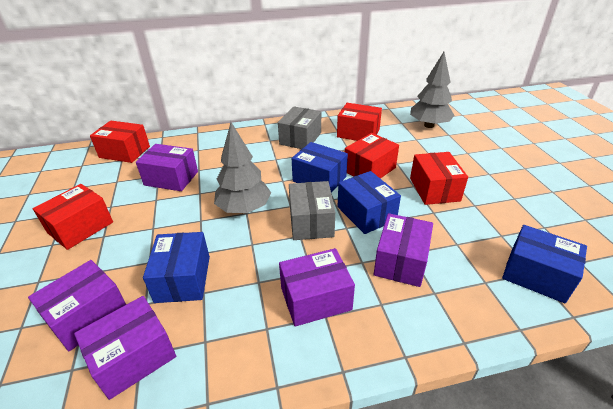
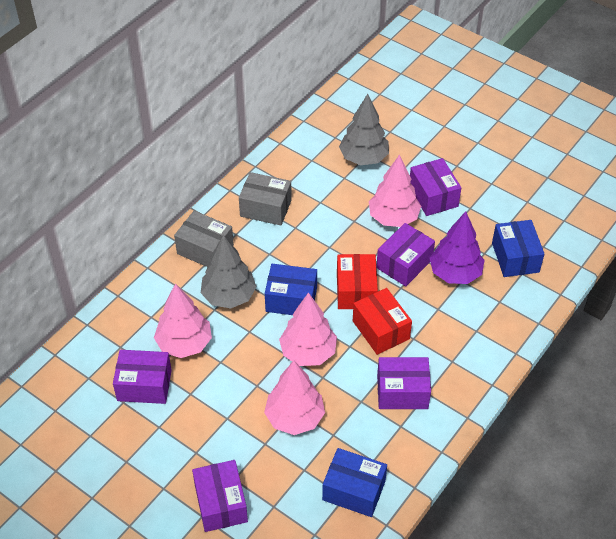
blue box: [143,232,210,303] [292,142,348,193] [337,171,401,234] [502,225,587,303] = 4 -> [265,264,317,315] [322,448,387,517] [492,220,544,277] = 3
pink tree: none = 0 -> [154,284,212,358] [264,360,325,435] [279,292,337,366] [369,154,421,227] = 4
purple tree: none = 0 -> [429,211,485,284] = 1
red box: [33,184,113,250] [90,121,150,163] [337,103,382,141] [345,133,399,178] [410,152,468,205] = 5 -> [337,254,378,309] [353,288,412,355] = 2

